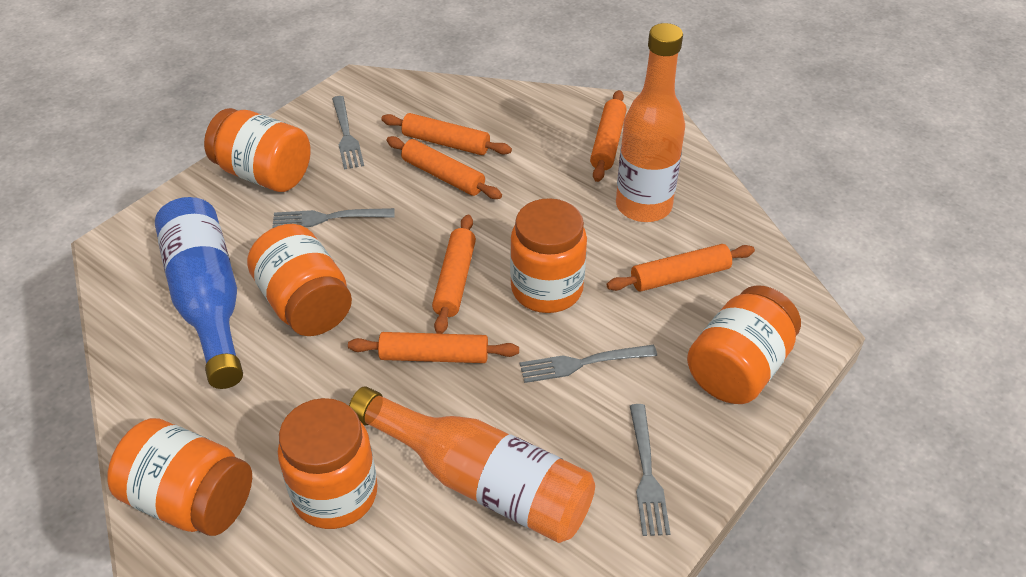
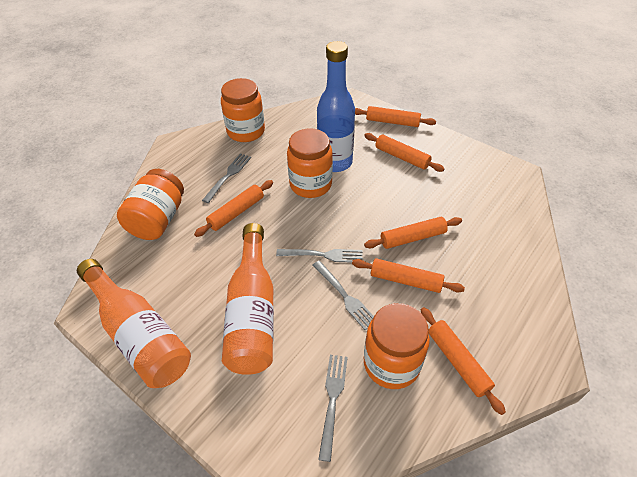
orange jar: [107,418,252,536] [204,108,311,192] [247,224,352,336] [278,398,378,529] [510,198,587,313] [687,285,801,404] = 6 -> [117,169,184,240] [221,78,265,142] [287,128,333,198] [364,303,430,389] = 4

